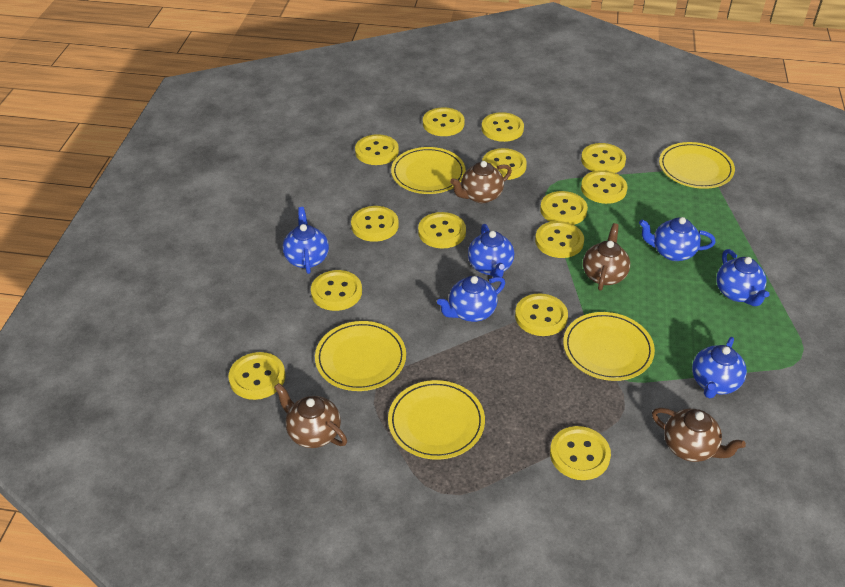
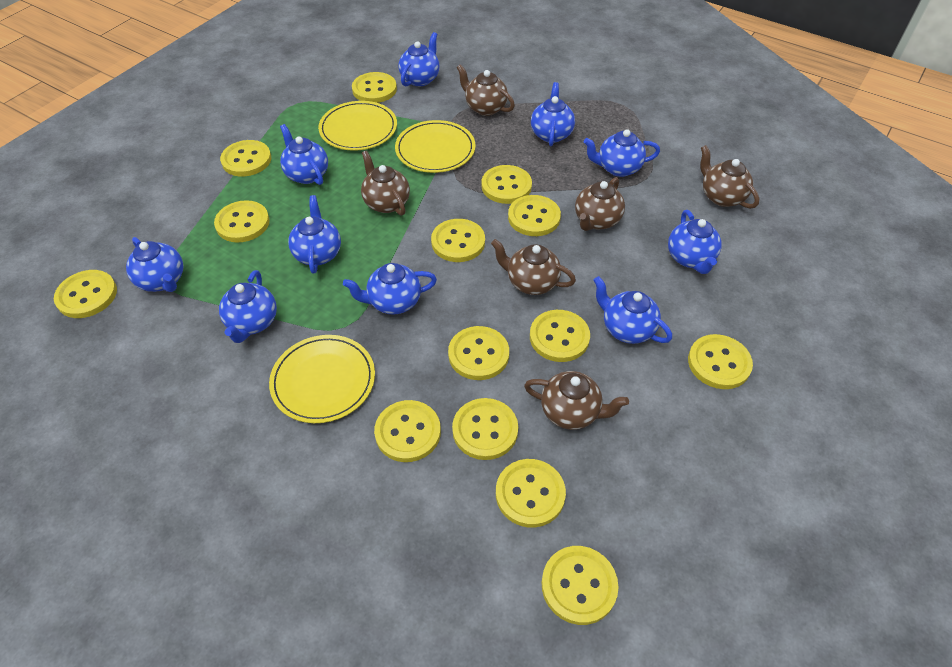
blue teapot: [282,207,329,274] [437,276,505,322] [468,224,514,277] [639,217,716,261] [692,337,747,398] [716,249,770,306] = 6 -> [126,237,183,292] [219,270,277,343] [280,124,328,185] [288,195,341,274] [343,263,437,315] [399,32,440,86] [531,82,575,146] [584,129,660,177] [594,276,672,344] [668,210,722,274] = 10
brown teapot: [274,383,347,448] [450,161,512,203] [583,223,630,291] [652,408,746,462] = 4 -> [361,150,410,216] [456,64,515,116] [491,239,576,295] [524,371,629,430] [575,177,625,231] [700,145,759,209] = 6
yellow plate: [315,321,406,391] [388,380,485,460] [391,147,466,194] [563,312,655,381] [659,142,735,189] = 5 -> [269,335,375,423] [318,101,397,151] [395,120,476,173] = 3

